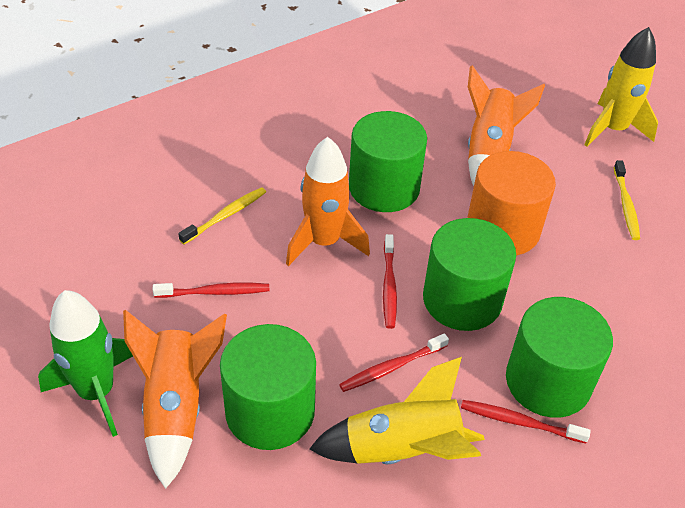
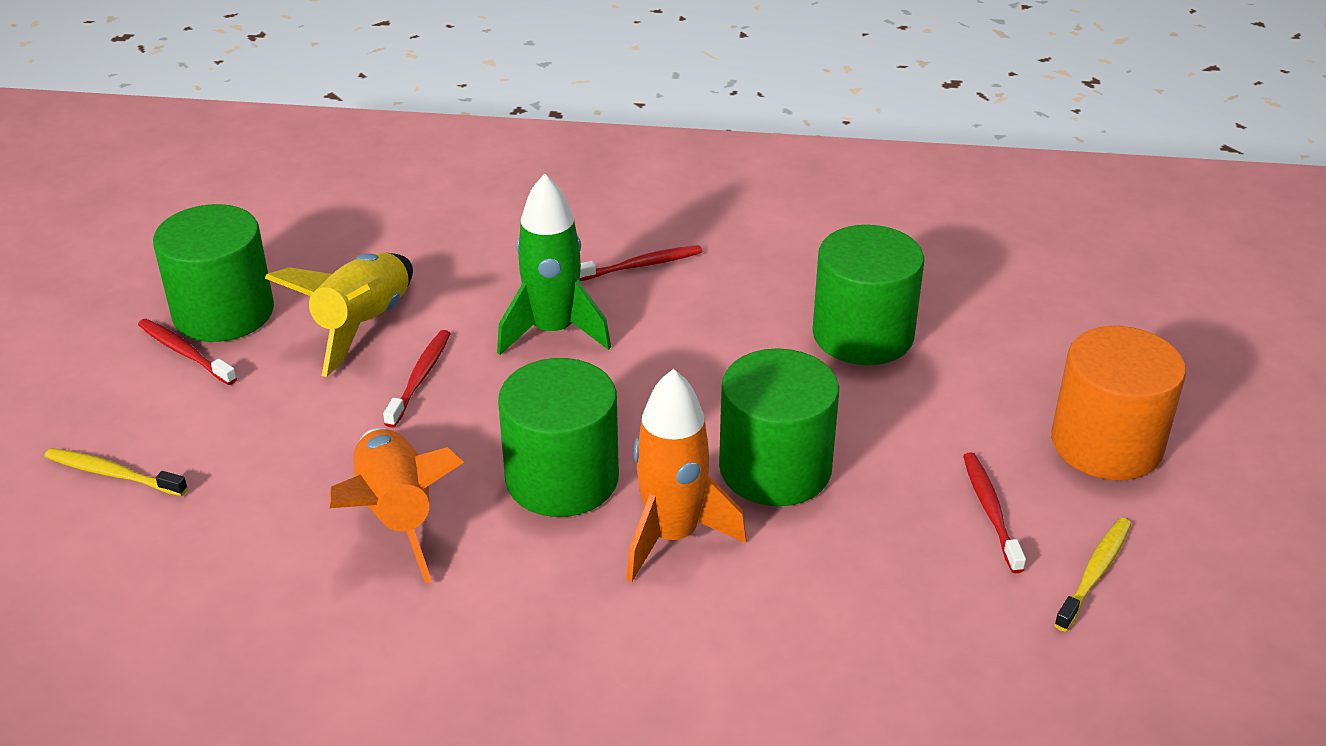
orange rocket: [123,310,227,489] [286,137,370,266] [468,65,545,186] = 3 -> [329,428,464,584] [627,369,747,582] = 2
yellow rocket: [309,357,485,464] [584,27,658,147] = 2 -> [265,252,413,377] = 1

